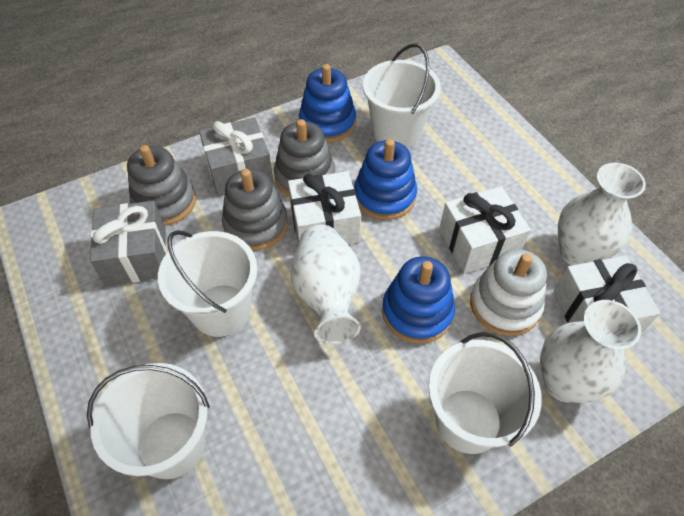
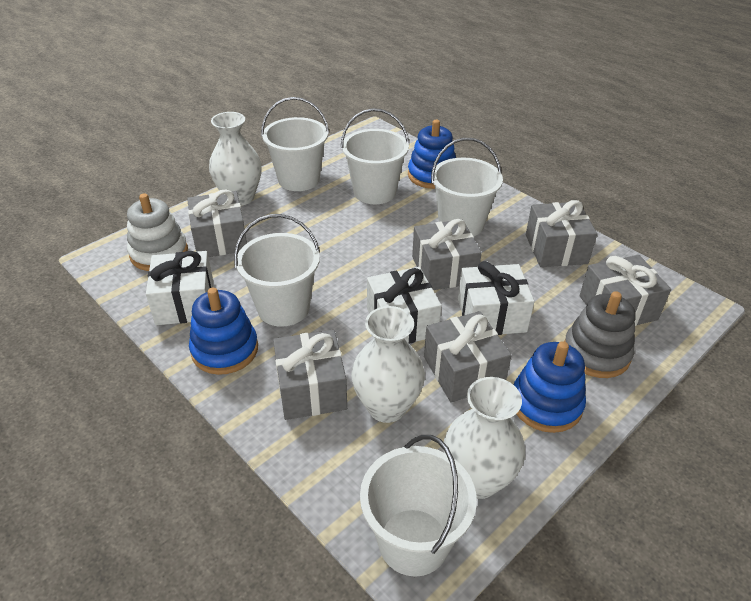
grey gift: [90,201,167,286] [199,117,273,197] = 2 -> [187,189,247,257] [273,330,347,420] [412,219,482,290] [424,311,512,402] [526,200,597,267] [579,255,671,326] = 6
grey stacking toy: [127,145,196,226] [222,169,288,250] [274,119,335,197] = 3 -> [564,291,636,378] = 1
white bucket: [87,363,210,479] [158,230,257,337] [363,44,441,148] [429,332,542,454] = 4 -> [234,214,320,326] [261,97,329,191] [341,108,409,204] [360,435,477,577] [431,138,503,236] = 5

